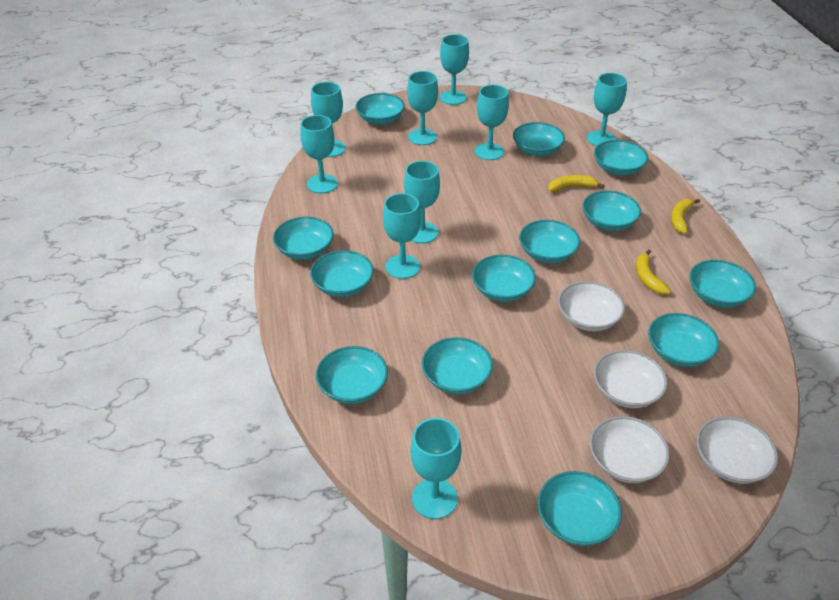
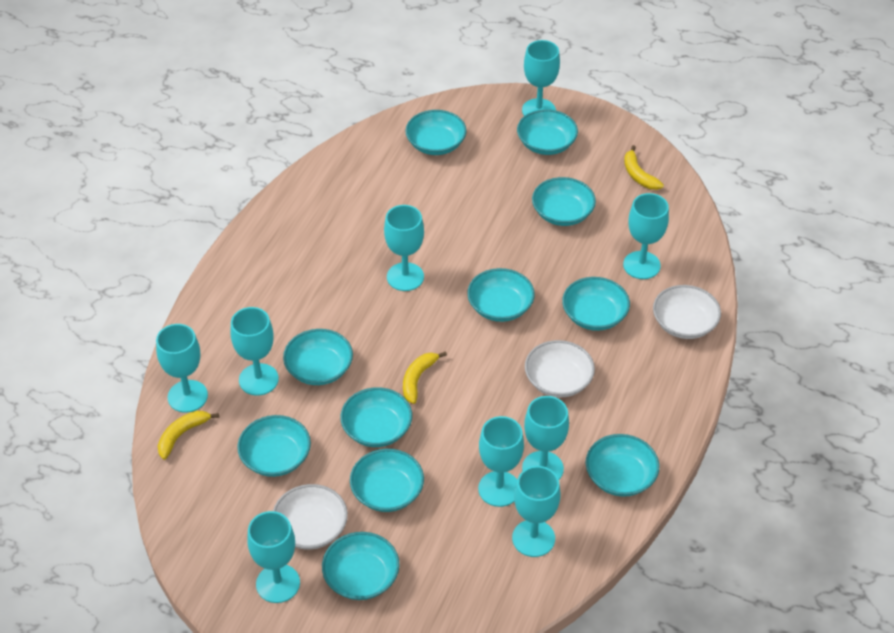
turquoise bowl: [273,217,334,260] [310,250,374,297] [316,346,388,404] [355,93,405,125] [422,337,493,394] [472,255,536,302] [513,122,565,156] [519,220,580,263] [538,471,622,546] [582,191,641,231] [594,140,648,175] [648,313,719,367] [690,260,756,307] = 13 -> [237,415,311,477] [283,329,353,385] [322,532,399,600] [340,387,412,447] [350,449,424,512] [405,110,467,155] [467,268,535,322] [517,109,578,155] [532,177,596,226] [562,277,630,331] [586,434,659,497] = 11
white bowl: [558,281,625,331] [590,416,670,483] [594,350,667,408] [696,417,778,484] = 4 -> [273,484,348,550] [525,340,595,398] [653,285,721,339] = 3

